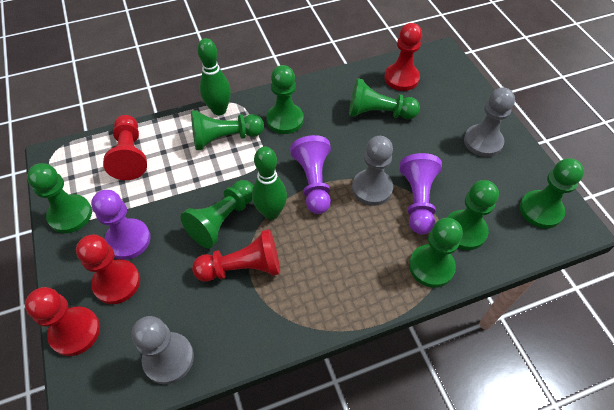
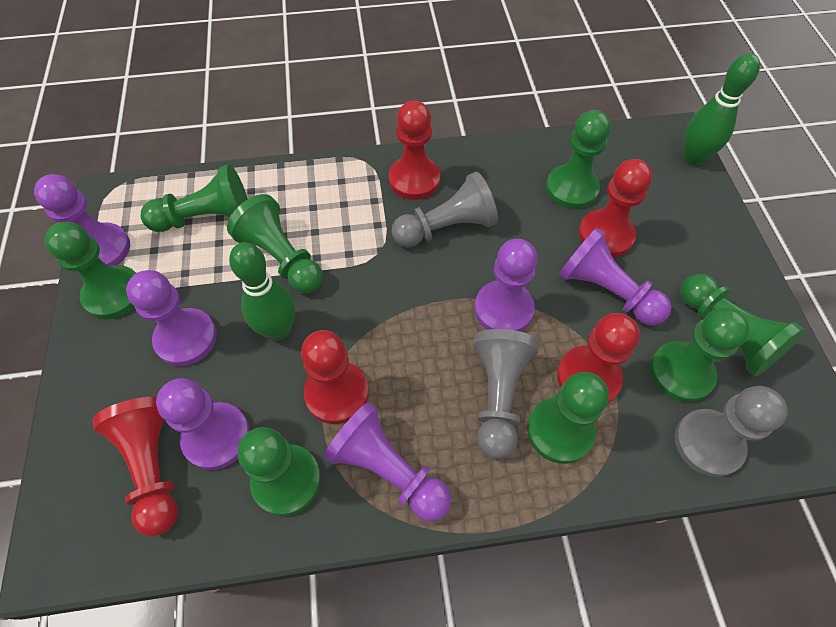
purple pawn: [91,190,151,260] [290,135,331,214] [400,153,442,234] = 3 -> [34,174,130,266] [126,270,217,366] [156,378,250,470] [324,402,452,522] [475,239,538,332] [559,228,671,325] = 6

